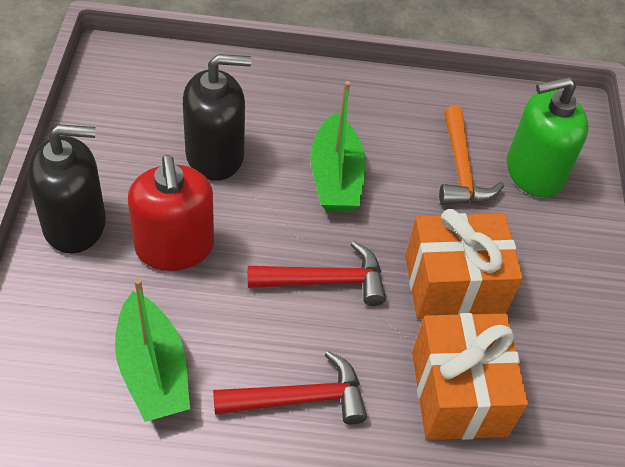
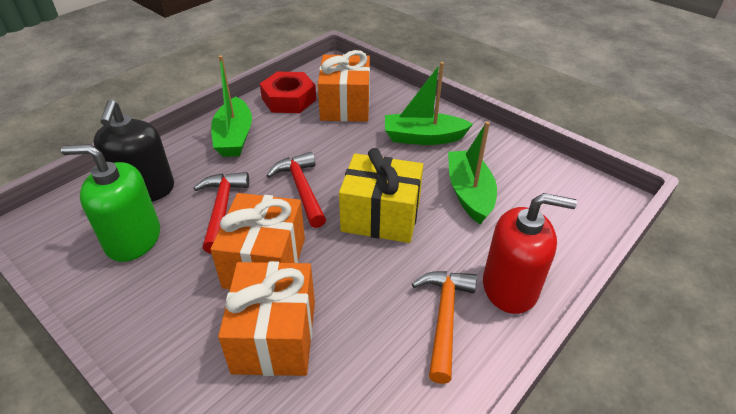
black soap dispenser: [28,124,106,254] [183,54,251,181] = 2 -> [93,100,174,202] = 1
green boat: [115,278,190,422] [310,81,366,212] = 2 -> [211,55,252,157] [385,62,473,145] [448,121,497,224] = 3
orange gift: [405,209,523,319] [412,313,528,440] = 2 -> [210,193,305,289] [218,261,315,376] [318,50,370,122] = 3
red nut: none = 0 -> [260,72,316,113] = 1
yellow gift: none = 0 -> [339,148,423,243] = 1

